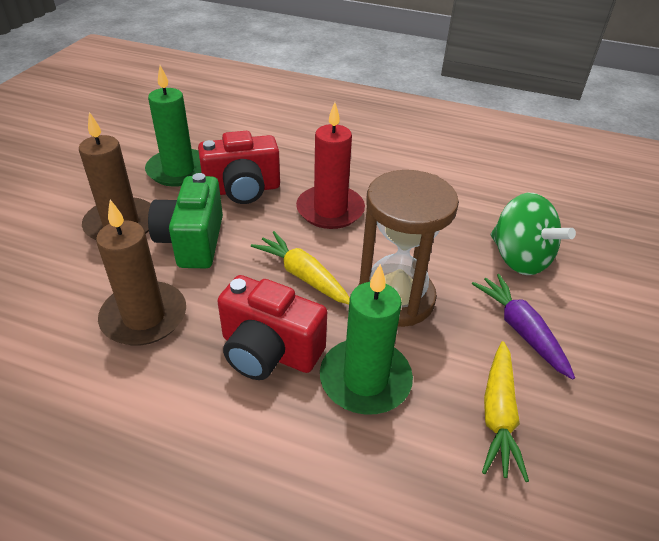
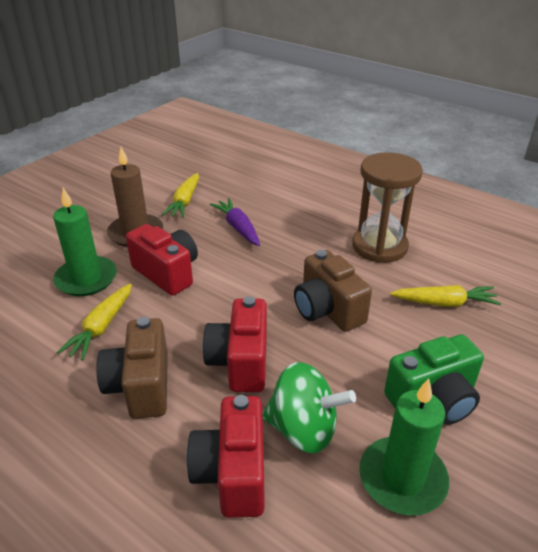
brown camera: none = 0 -> [96,317,168,419] [294,250,372,332] = 2
brown candle: [79,112,151,240] [96,200,186,346] = 2 -> [107,147,163,247] = 1
red camera: [198,131,280,204] [217,275,327,380] = 2 -> [126,224,198,296] [187,395,265,518] [203,296,267,392] = 3
red candle: [296,102,365,229] = 1 -> none = 0
yellow carrot: [251,231,350,304] [482,341,529,482] = 2 -> [57,283,132,361] [162,173,199,218] [390,285,501,307] = 3

